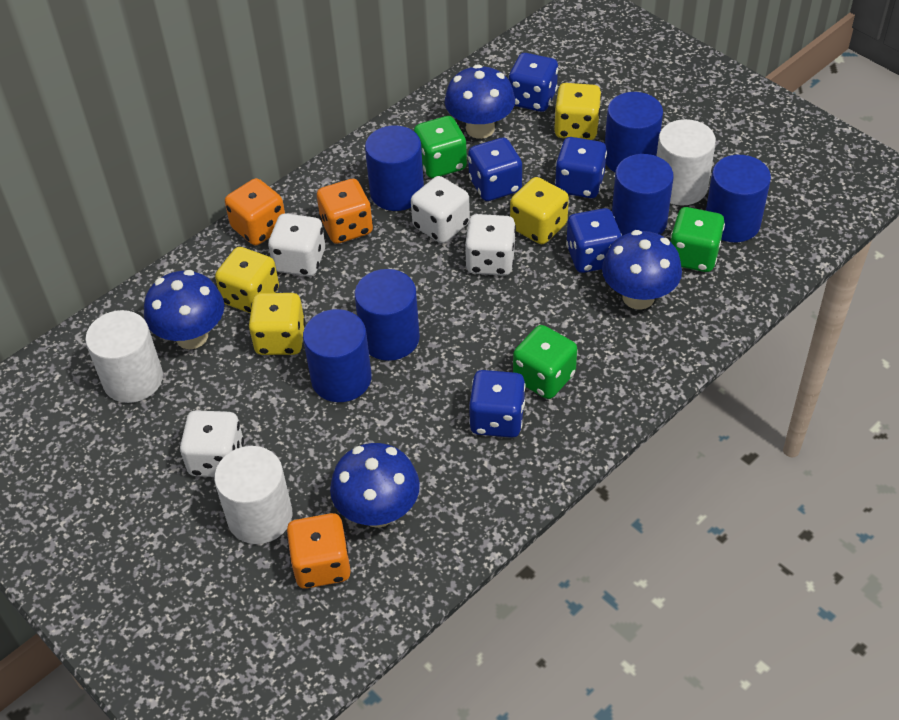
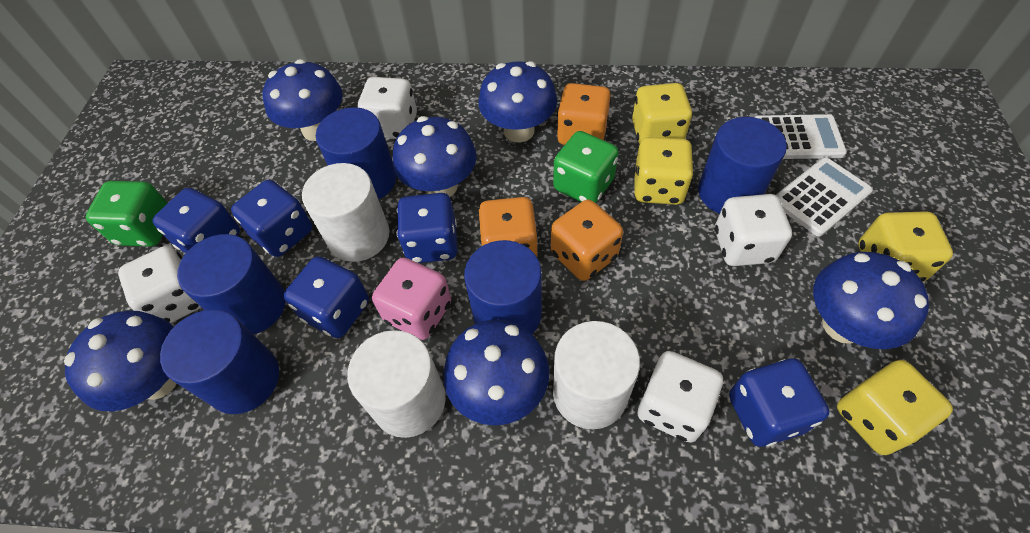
blue cylinder: [303,309,372,402] [354,269,420,361] [365,126,424,211] [605,92,663,172] [612,154,674,236] [706,155,771,242] = 6 -> [160,309,279,414] [177,234,286,334] [316,107,396,199] [464,240,542,334] [698,117,787,214] = 5
blue mushroom: [144,270,224,349] [330,443,420,528] [445,64,515,139] [602,230,682,310] = 4 -> [64,310,177,411] [262,59,343,141] [393,116,477,197] [443,319,550,425] [478,61,557,142] [813,252,929,349] = 6
green dice: [414,116,467,178] [513,325,577,399] [670,207,725,272] = 3 -> [86,181,168,247] [553,131,619,203] = 2
pink dice: none = 0 -> [372,258,451,340] = 1
white calculator: none = 0 -> [755,114,847,159] [776,157,873,236] = 2

